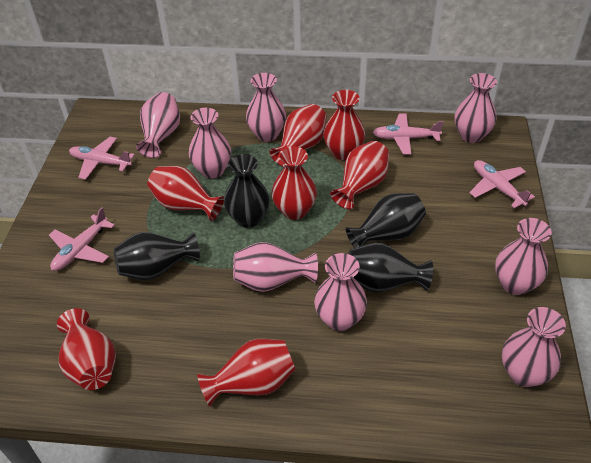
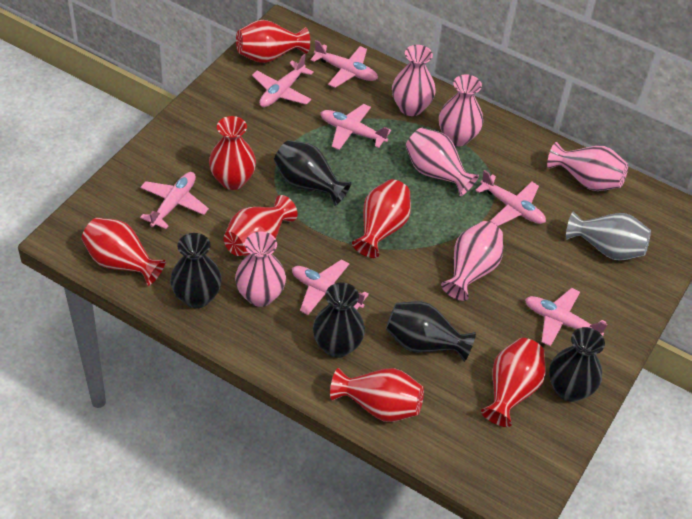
black vase: [114,232,200,281] [224,154,270,228] [345,193,426,248] [348,243,433,292] = 4 -> [170,233,222,308] [274,140,352,206] [313,282,365,358] [386,301,476,362] [549,327,605,402] = 5
grey vase: none = 0 -> [566,211,651,261] = 1
pink plane: [49,207,115,271] [69,137,135,180] [373,113,444,155] [469,160,535,208] = 4 -> [140,172,209,229] [252,54,314,107] [292,259,369,315] [310,40,378,88] [321,104,391,150] [475,170,546,226] [525,288,608,346] = 7
pink vase: [136,92,180,158] [189,108,231,178] [233,242,318,292] [246,73,286,142] [314,253,367,331] [455,73,497,143] [495,218,552,295] [502,307,566,387] = 8 -> [235,232,286,307] [392,45,436,116] [405,128,479,196] [439,74,483,146] [441,221,503,301] [547,142,628,191] = 6

